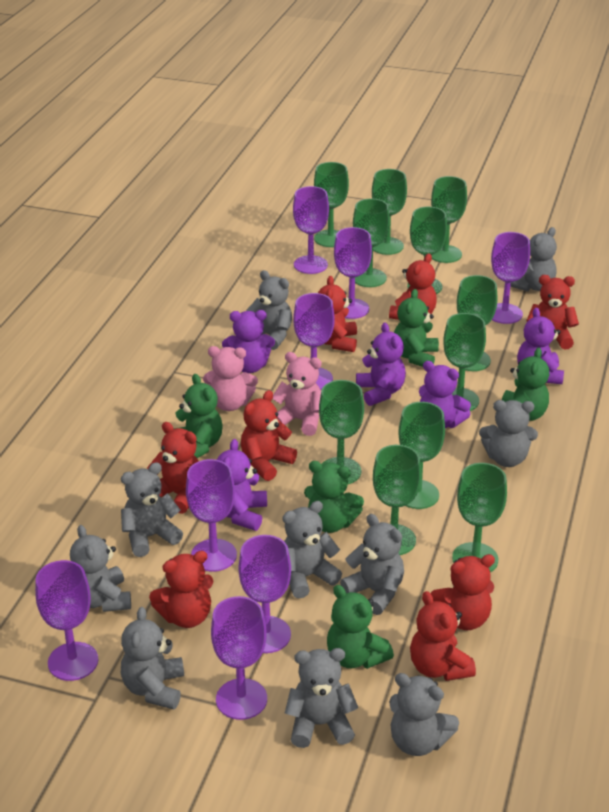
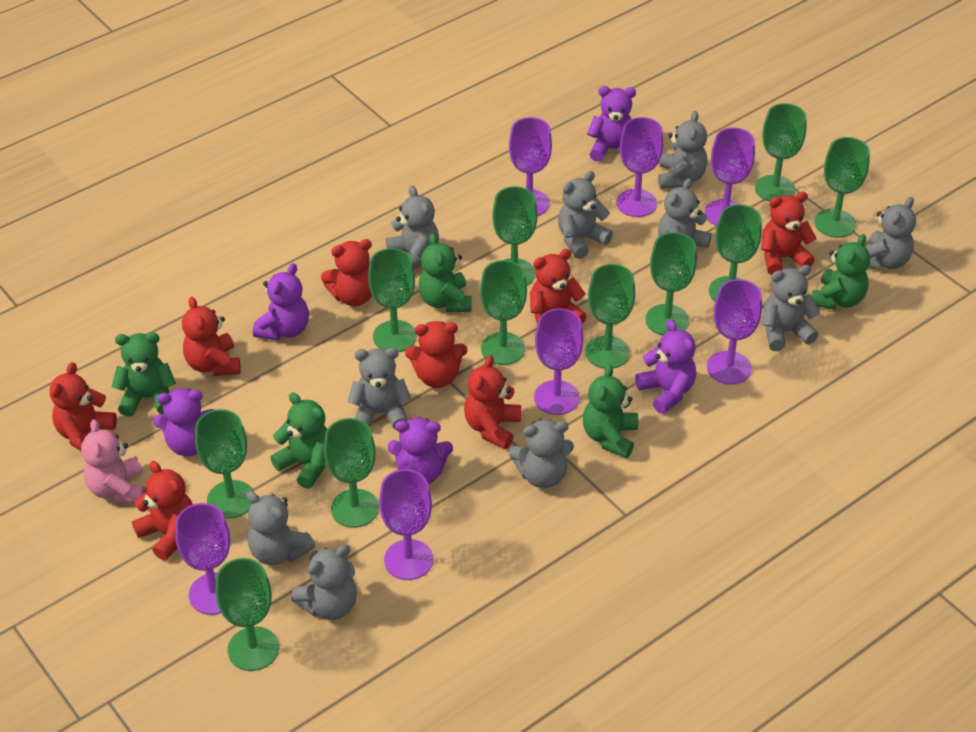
pink teddy bear: [203,346,258,411] [273,352,322,436] = 2 -> [81,419,145,503] = 1
purple goblet: [35,560,98,681] [186,459,237,572] [211,596,267,720] [239,535,291,653] [293,186,329,274] [293,293,335,390] [334,227,372,319] [491,232,530,324] = 8 -> [175,503,230,615] [379,469,433,580] [509,117,552,216] [534,308,583,415] [616,117,663,217] [705,127,755,226] [707,279,762,385] = 7

